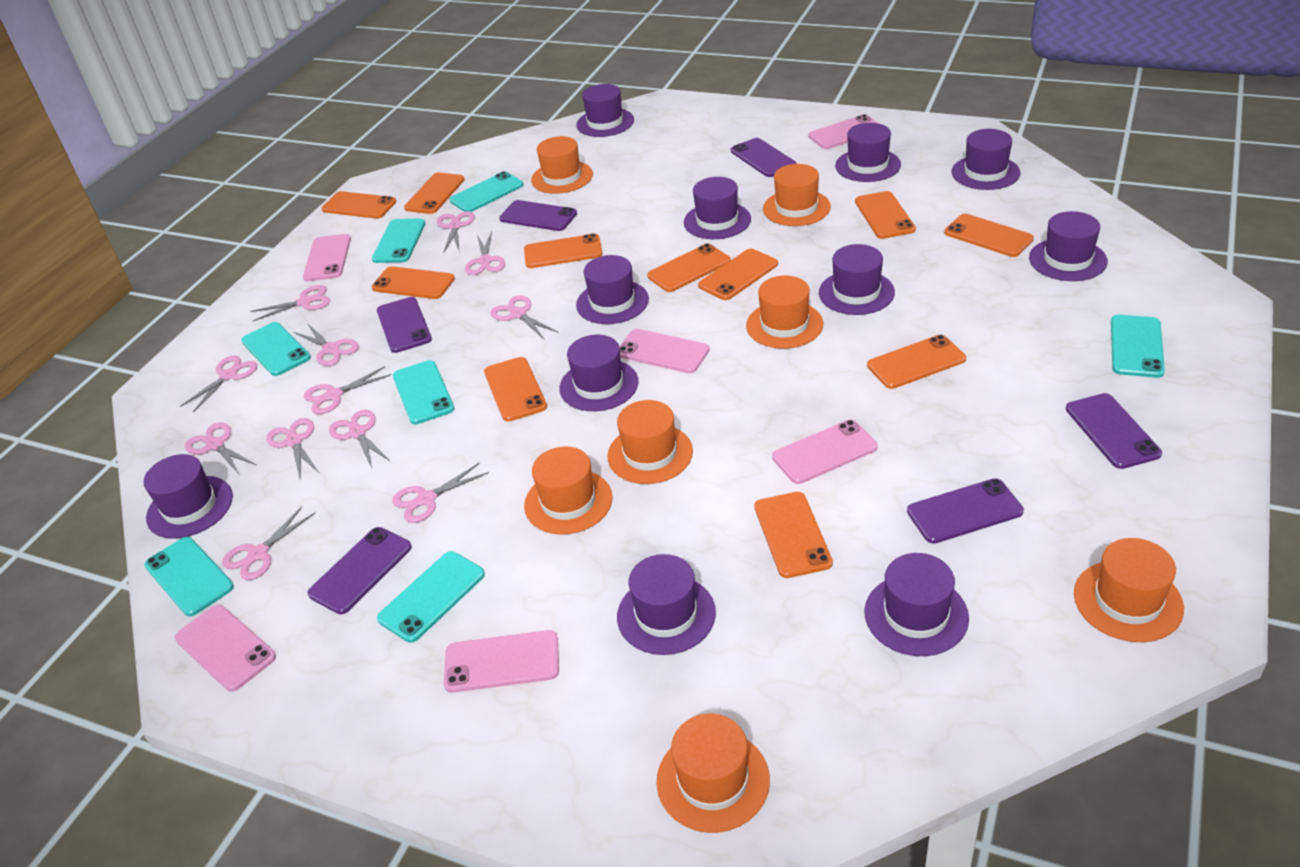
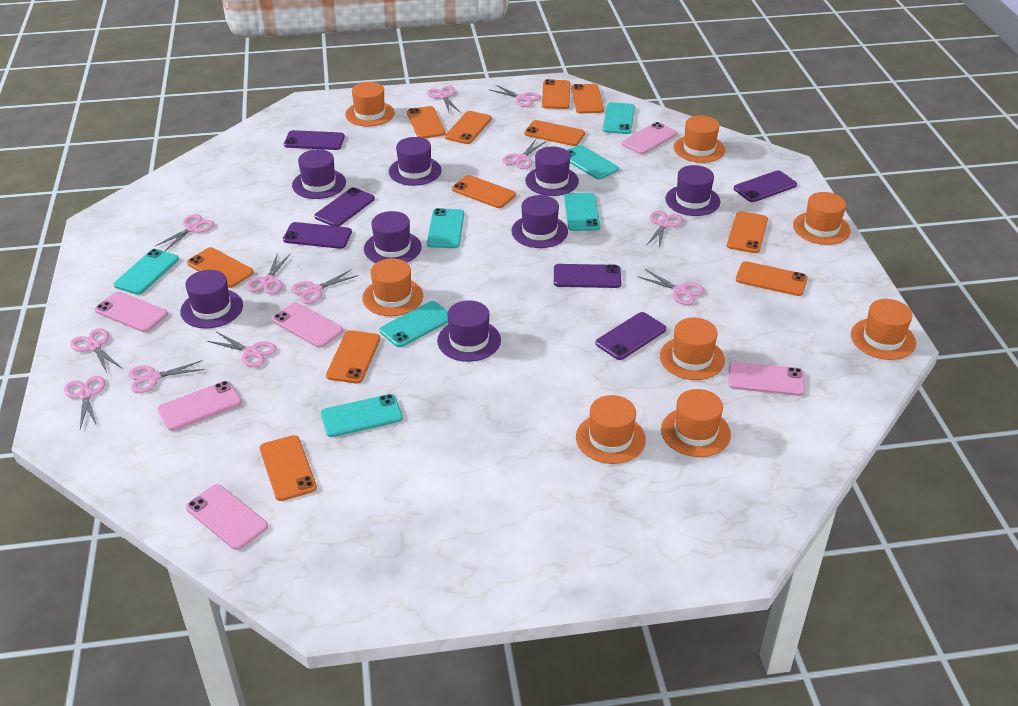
orange hat: [524,446,612,535] [531,136,593,194] [607,400,693,484] [656,714,770,833] [746,276,823,349] [763,164,831,226] [1074,538,1184,642] = 7 -> [345,82,395,127] [362,258,423,316] [576,395,646,464] [660,318,725,380] [661,389,731,457] [674,115,725,163] [793,192,851,245] [851,299,916,360] = 8
purple hat: [143,454,233,539] [559,335,639,411] [576,84,634,137] [576,255,649,324] [617,554,716,655] [684,177,751,239] [819,244,895,315] [835,123,901,182] [864,553,969,656] [951,129,1020,190] [1029,211,1108,281] = 11 -> [180,270,243,329] [292,149,346,199] [364,211,422,263] [389,137,442,186] [437,300,501,362] [511,195,568,248] [525,147,579,196] [665,165,720,216] = 8

